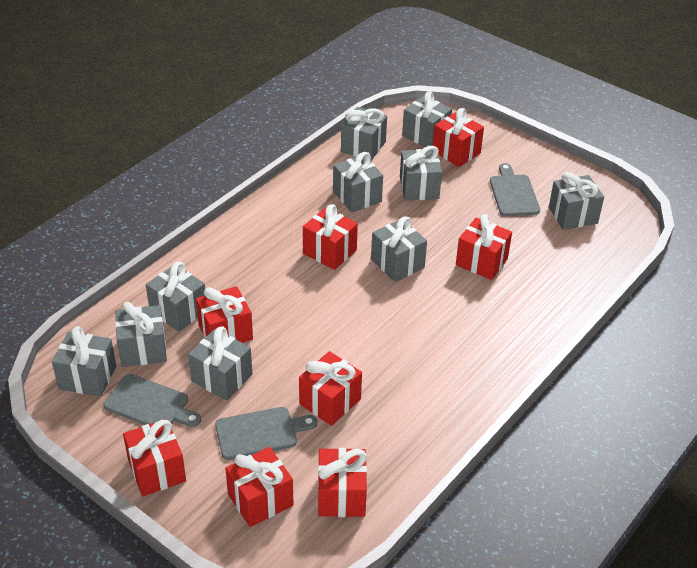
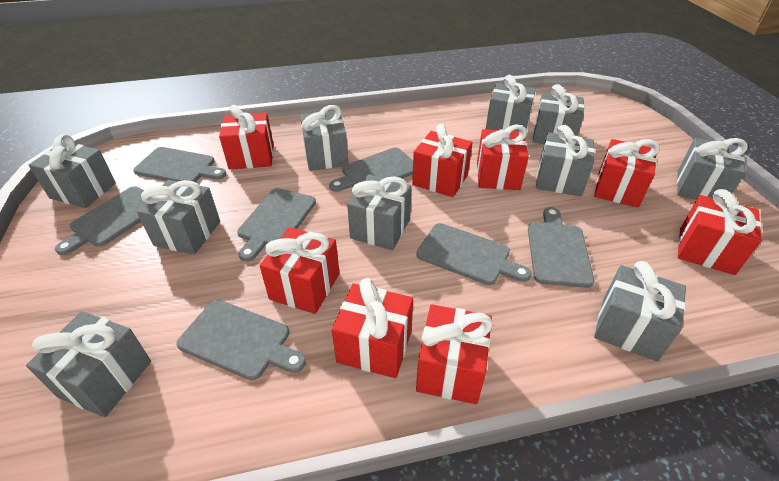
grey cutting board: [104,374,201,427] [215,407,317,460] [490,163,540,216] = 3 -> [55,186,145,255] [133,147,226,182] [176,300,306,380] [237,188,316,262] [329,148,413,192] [417,223,532,285] [528,207,594,288] = 7

